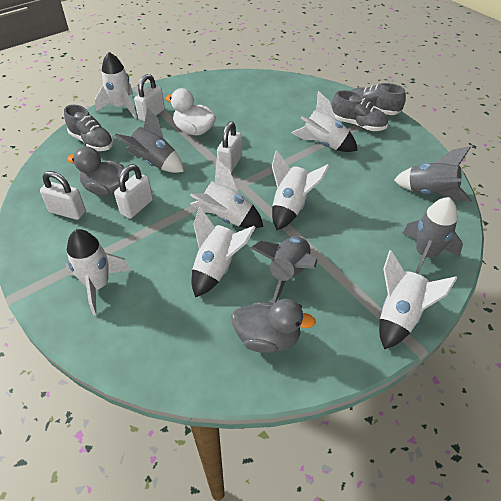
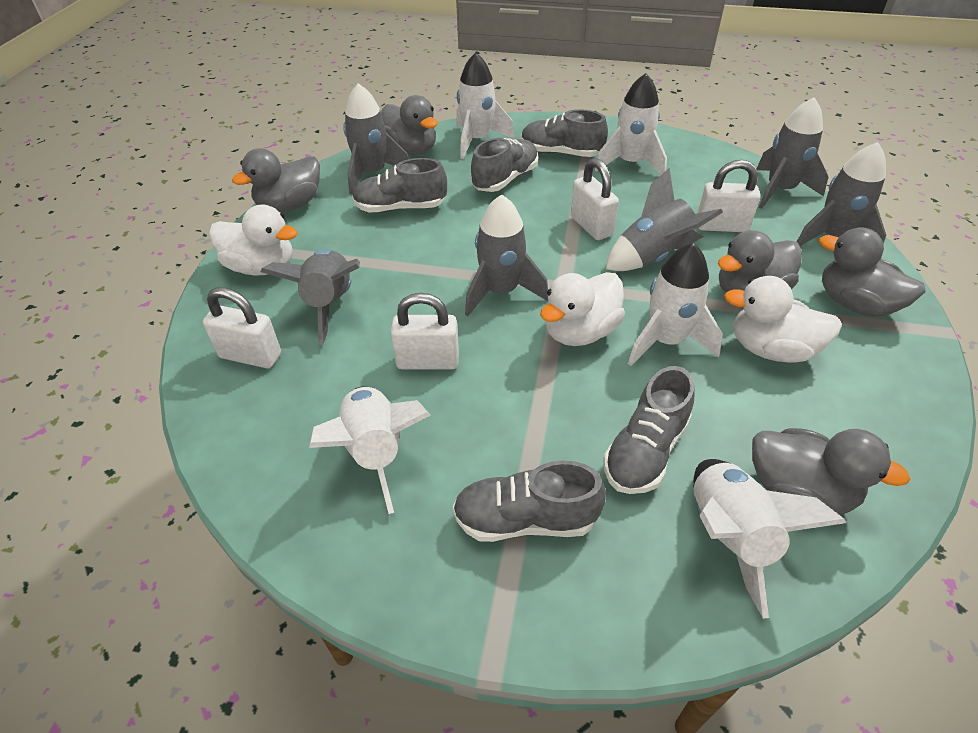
grey duck: [67,146,129,196] [231,299,316,353] = 2 -> [232,148,320,212] [381,95,438,155] [718,230,802,293] [752,428,910,515] [819,227,925,317] = 5
grey rocket: [114,108,184,173] [251,236,317,303] [394,146,472,202] [402,197,463,274] = 4 -> [261,249,360,345] [343,83,409,195] [465,194,548,316] [606,168,723,271] [757,97,828,209] [797,142,886,246] = 6
grey shoe: [64,105,114,151] [332,90,388,131] [351,83,406,115] = 3 -> [352,158,447,212] [453,461,606,542] [471,138,538,192] [521,109,608,157] [603,366,695,494] = 5
white duck: [166,88,216,135] = 1 -> [209,204,298,275] [540,272,625,346] [724,276,842,363] = 3
white rocket: [66,229,131,315] [95,52,137,119] [190,159,263,228] [192,207,256,297] [272,150,329,230] [291,91,358,152] [379,250,457,349] = 7 -> [309,387,431,514] [456,52,515,159] [595,73,667,175] [628,243,723,366] [694,459,846,619] = 5

